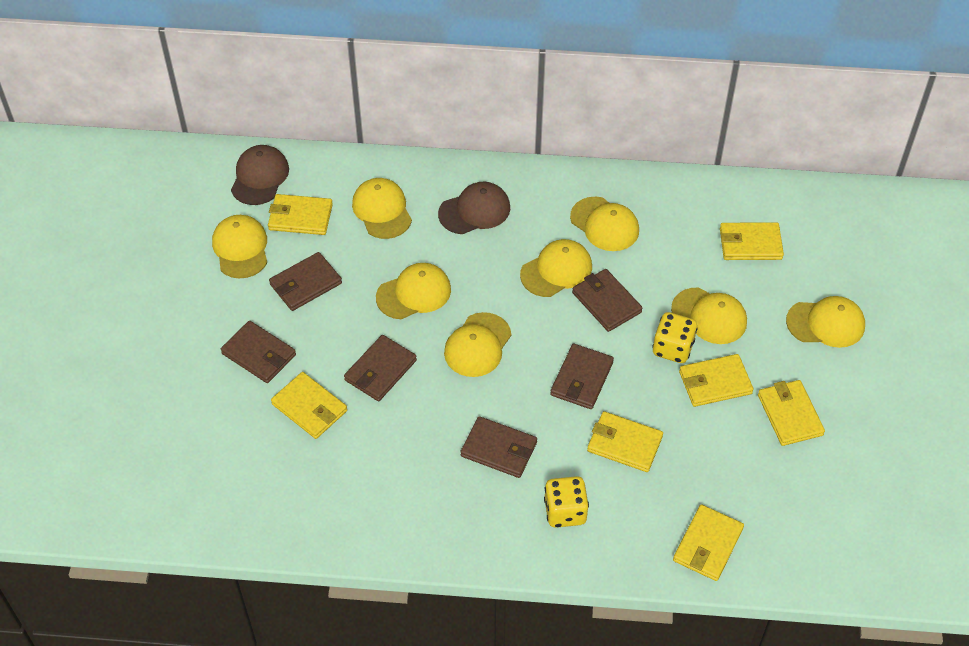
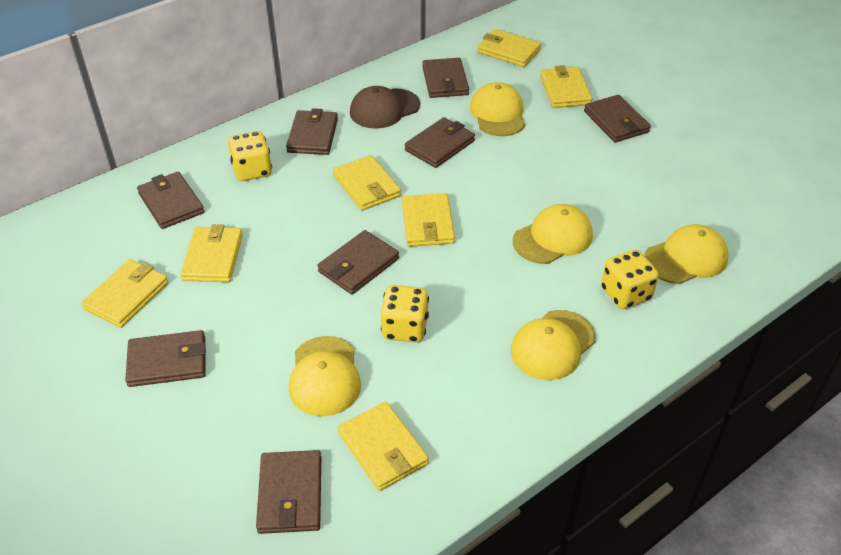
brown cap: [231,145,289,205] [438,182,510,234] = 2 -> [350,86,420,129] = 1
brown wallet: [221,321,296,383] [269,252,342,311] [344,335,417,401] [461,416,537,478] [550,343,614,409] [572,269,642,332] = 6 -> [125,330,206,387] [137,172,204,229] [256,450,321,534] [286,108,338,155] [317,230,399,294] [405,117,475,168] [422,58,469,98] [584,95,651,142] = 8
yellow cap: [212,215,267,278] [352,178,412,239] [376,263,451,319] [444,312,511,377] [520,239,592,297] [570,197,639,251] [671,287,747,344] [786,296,865,348] = 8 -> [289,336,361,416] [470,82,525,136] [511,310,596,380] [513,204,593,264] [644,224,728,284] = 5
yellow dice: [544,476,589,528] [652,312,698,363] = 2 -> [228,131,272,181] [381,285,429,342] [601,250,659,309] = 3

